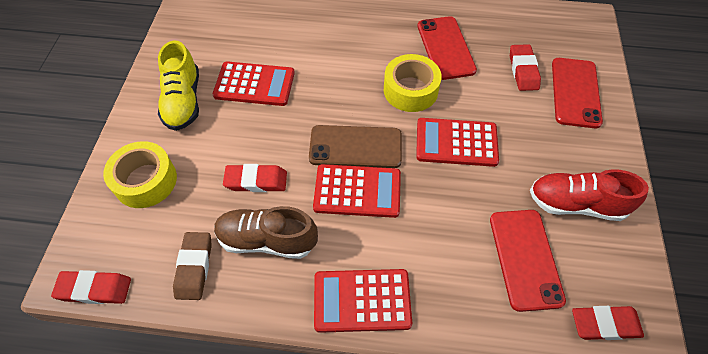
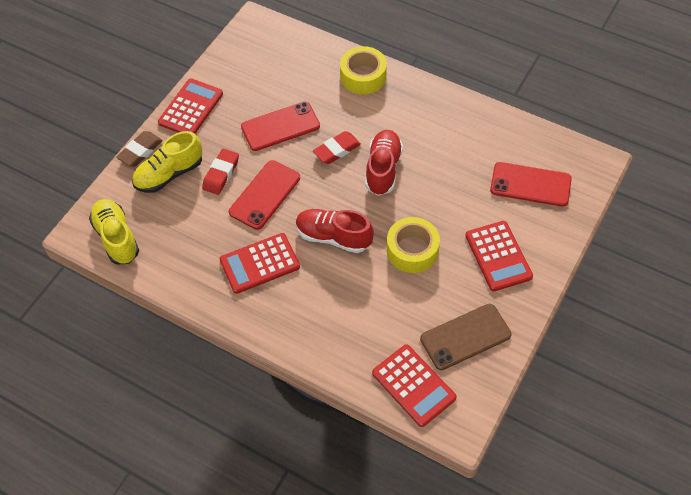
brown shoe: [214,206,318,259] = 1 -> none = 0
red eraser: [51,270,131,304] [223,164,287,192] [510,44,541,91] [572,306,644,340] = 4 -> [202,149,239,195] [313,131,361,164] = 2
red shoe: [530,169,649,221] = 1 -> [296,209,374,253] [365,130,403,196] = 2
yellow shoe: [158,40,199,131] = 1 -> [89,199,139,265] [132,131,202,193] = 2

